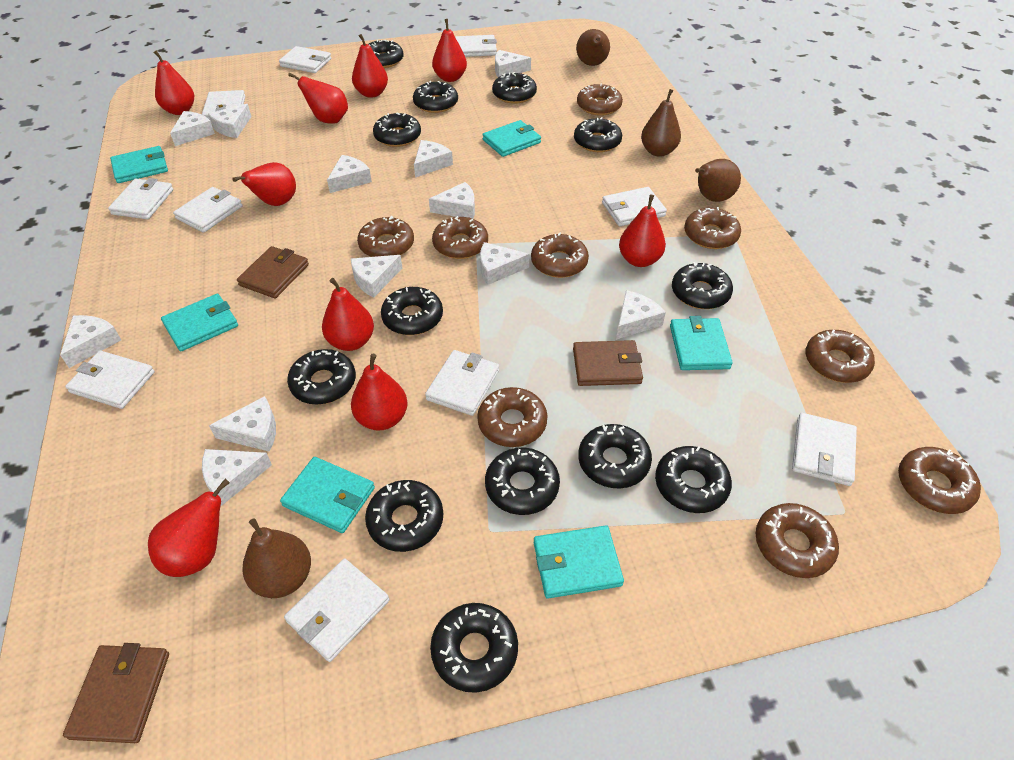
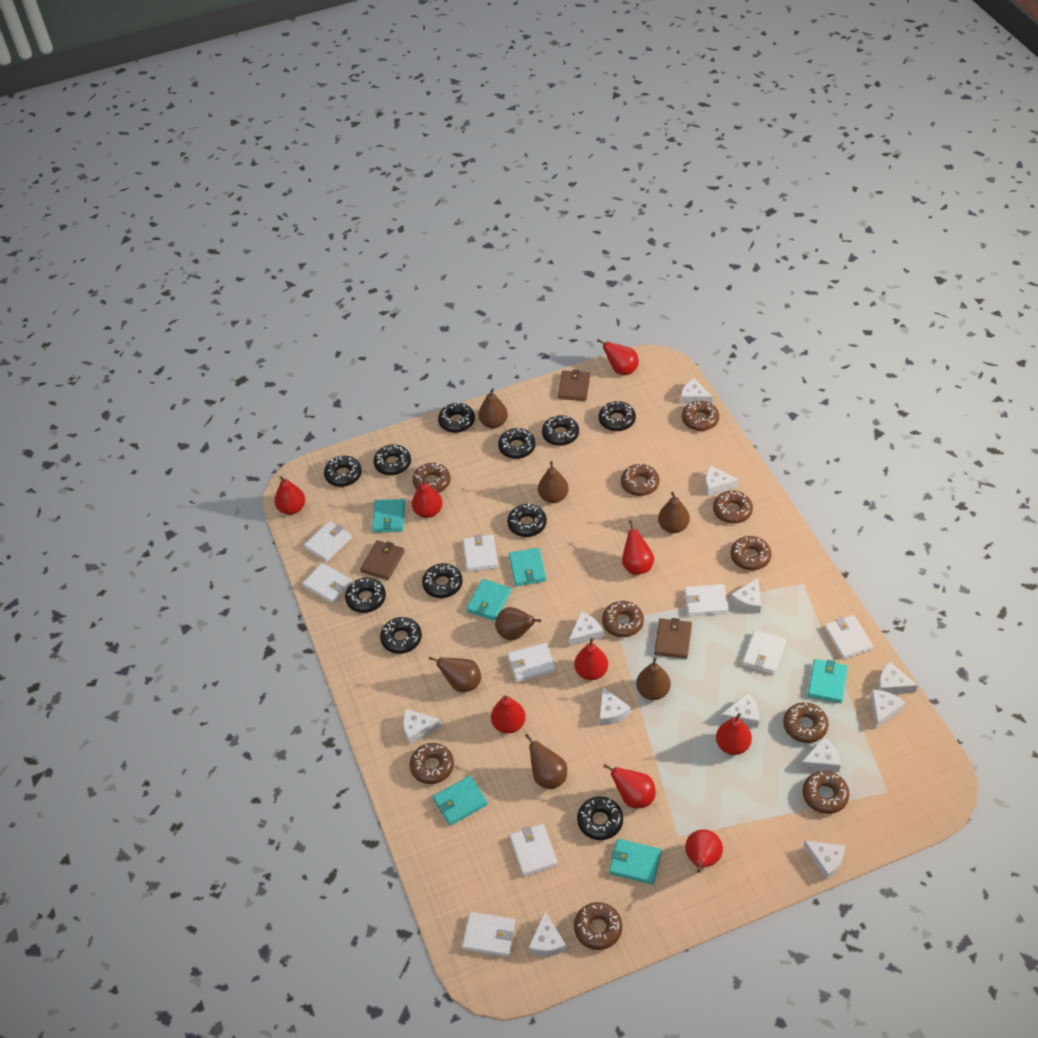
black donut: [287,349,356,405] [365,480,444,552] [368,40,404,68] [373,113,421,147] [381,287,443,335] [413,81,458,113] [430,603,518,693] [485,448,560,515] [492,72,537,104] [574,117,622,152] [578,424,652,489] [655,446,732,513] [672,262,733,309] = 13 -> [324,456,362,487] [345,578,386,613] [373,444,411,475] [380,617,422,654] [422,563,463,598] [438,402,475,433] [498,428,536,459] [507,503,547,537] [542,415,579,446] [577,797,623,840] [599,401,636,431] = 11
brown donut: [357,216,414,257] [432,216,488,259] [477,387,548,447] [531,232,589,278] [577,84,623,116] [684,207,741,249] [756,503,839,578] [806,329,875,383] [898,447,981,514] = 9 -> [409,743,454,784] [412,463,451,493] [574,902,622,950] [602,601,644,637] [621,464,659,496] [682,401,719,431] [713,491,753,524] [730,536,772,570] [783,702,829,743] [802,771,850,814] = 10
brown pear: [242,518,311,598] [576,29,610,66] [641,89,681,157] [695,159,741,202] = 4 -> [428,656,481,692] [478,388,508,429] [495,607,541,641] [525,733,567,789] [538,461,569,503] [636,657,671,700] [658,492,690,533] = 7
white wallet: [65,351,155,409] [108,178,173,219] [173,187,243,233] [202,90,246,120] [279,46,331,73] [284,559,389,662] [425,350,499,416] [455,35,497,57] [602,187,667,226] [792,413,857,486] = 10 -> [302,563,352,604] [304,521,352,562] [462,912,515,957] [463,534,498,572] [507,643,556,682] [510,824,558,876] [684,584,729,616] [742,630,786,674] [824,615,873,659] = 9

